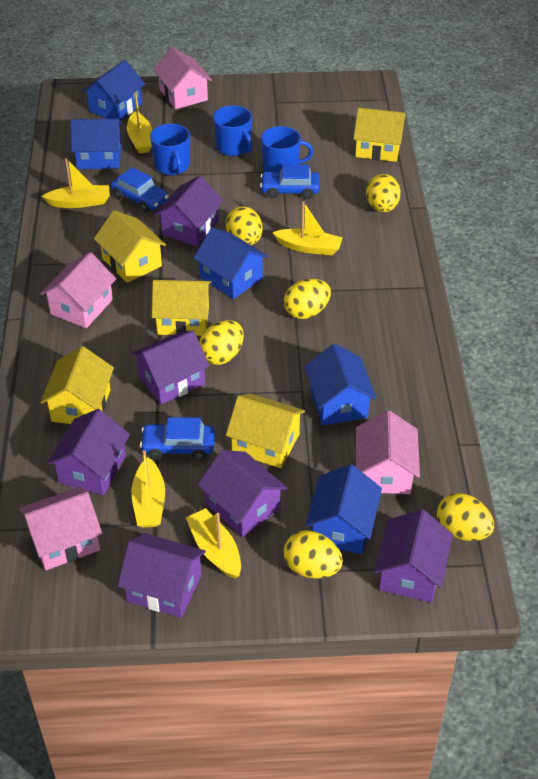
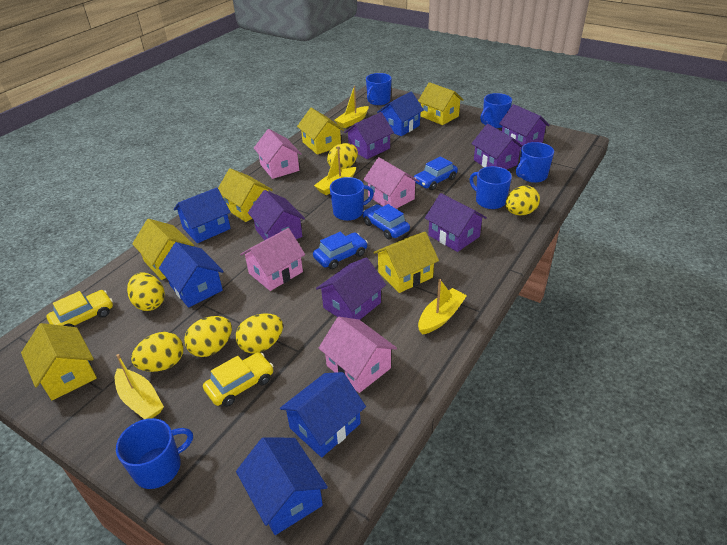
blue mug: [150,124,190,175] [213,105,252,156] [261,126,314,172] = 3 -> [116,418,193,489] [330,177,374,221] [366,73,392,105] [470,166,512,209] [480,93,512,128] [516,142,554,183] = 6
yellow boat: [42,158,110,208] [127,92,152,154] [131,450,165,528] [186,508,241,579] [272,201,343,255] = 5 -> [115,354,164,419] [314,146,356,195] [334,86,369,129] [418,279,467,335] = 4
yellow car: none = 0 -> [46,290,113,327] [203,352,274,407] = 2
yellow house: [40,346,114,424] [94,210,166,283] [152,280,211,336] [226,393,305,468] [353,108,406,162] = 5 -> [21,323,97,400] [132,219,194,280] [218,168,273,222] [297,108,344,155] [373,232,439,293] [418,82,464,125] = 6

